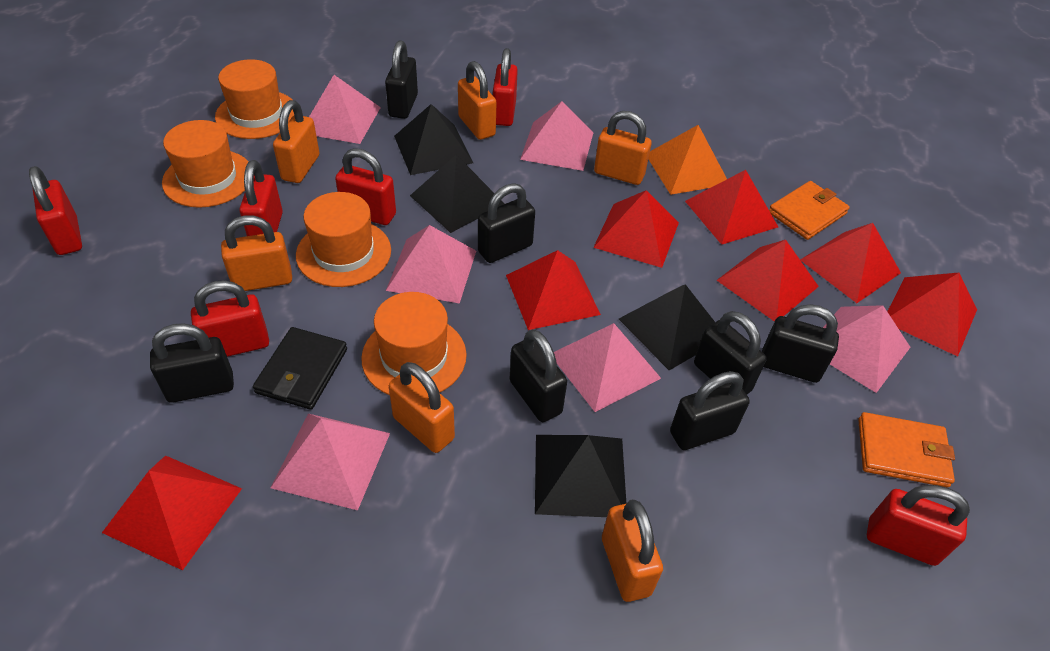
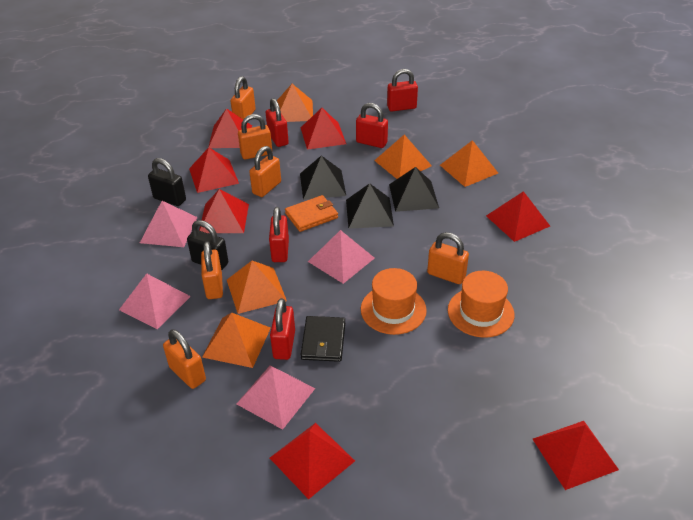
black padlock: [150,323,234,403] [385,40,418,119] [478,183,535,263] [510,329,567,422] [670,371,750,450] [694,311,767,394] [762,304,839,383] = 7 -> [148,158,186,206] [187,220,228,270] = 2
black pyramid: [394,104,473,175] [410,155,504,233] [535,435,626,517] [619,284,715,370] = 4 -> [300,156,346,200] [346,183,394,229] [389,167,439,212] = 3
orange hat: [162,120,249,208] [215,59,294,139] [296,192,391,287] [361,292,467,395] = 4 -> [361,268,427,335] [448,271,514,338] = 2
orange pyramid: [649,125,727,195] = 1 -> [202,312,271,368] [227,261,287,314] [277,84,313,122] [374,135,432,179] [440,140,498,187] = 5
orange wallet: [769,181,850,240] [858,412,955,487] = 2 -> [285,195,338,232] = 1
pink pyramid: [271,413,390,510] [309,75,381,144] [386,225,476,304] [520,101,593,171] [554,323,661,412] [823,305,910,393] = 6 -> [119,274,191,329] [140,201,198,247] [237,366,315,430] [308,230,375,284] = 4
red padlock: [29,166,82,255] [191,280,269,357] [240,160,283,236] [335,148,396,225] [493,48,518,126] [867,485,970,566] = 6 -> [266,98,289,147] [269,207,289,262] [270,298,295,360] [356,103,388,148] [387,69,418,111] = 5

